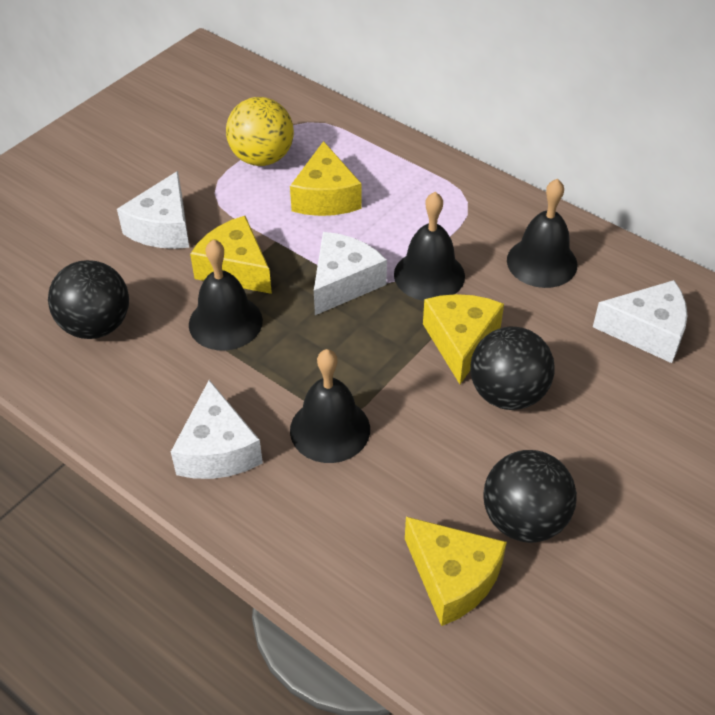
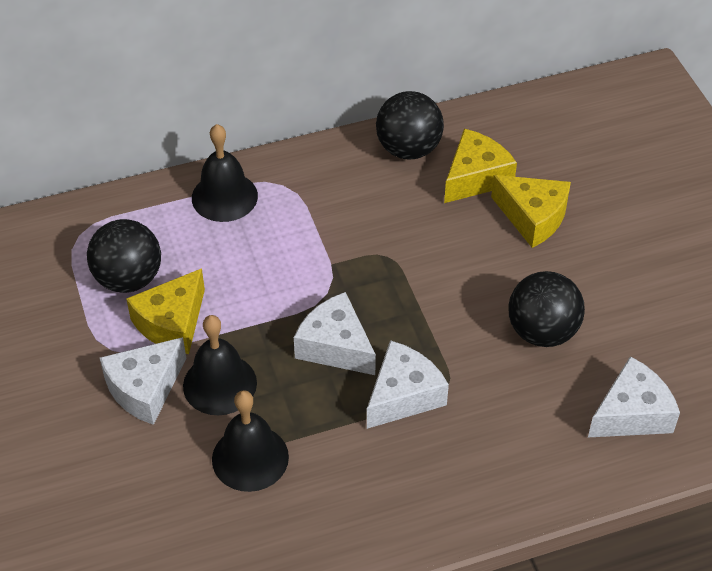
black bell: [189,240,263,350] [290,349,370,463] [394,192,465,301] [507,179,578,288] = 4 -> [183,315,257,415] [192,124,258,222] [212,390,289,492] = 3
yellow ball: [226,97,294,166] = 1 -> none = 0
yellow cheese: [190,216,272,294] [290,141,362,216] [405,517,507,626] [423,294,504,384] = 4 -> [126,268,205,354] [444,129,517,203] [491,175,571,248] = 3

